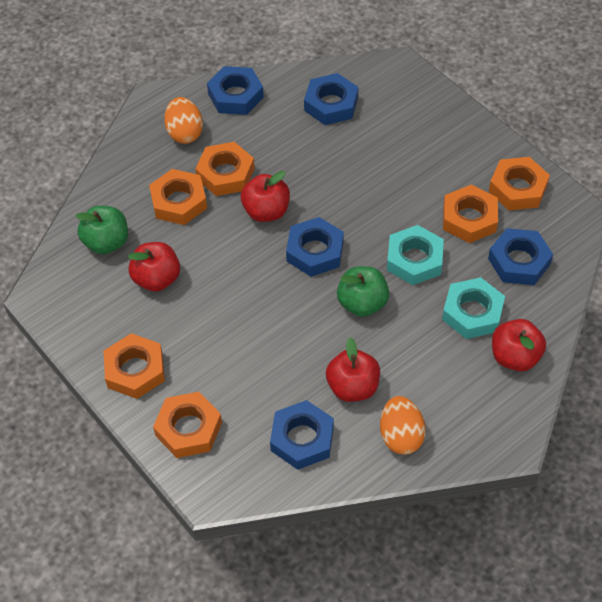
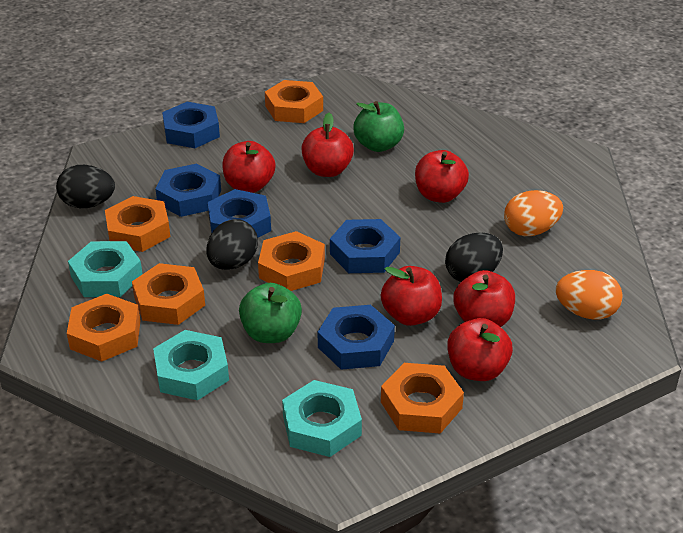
black egg: none = 0 -> [56,165,115,208] [207,219,258,270] [445,232,503,282] = 3
red apple: [128,242,180,291] [241,171,290,222] [326,338,380,402] [492,319,546,371] = 4 -> [222,141,276,193] [301,113,354,177] [381,266,442,326] [415,150,469,203] [447,318,513,381] [454,270,515,327] = 6
turquoise nut: [387,225,444,285] [442,277,505,339] = 2 -> [68,241,143,297] [153,330,229,401] [282,380,362,457] = 3

